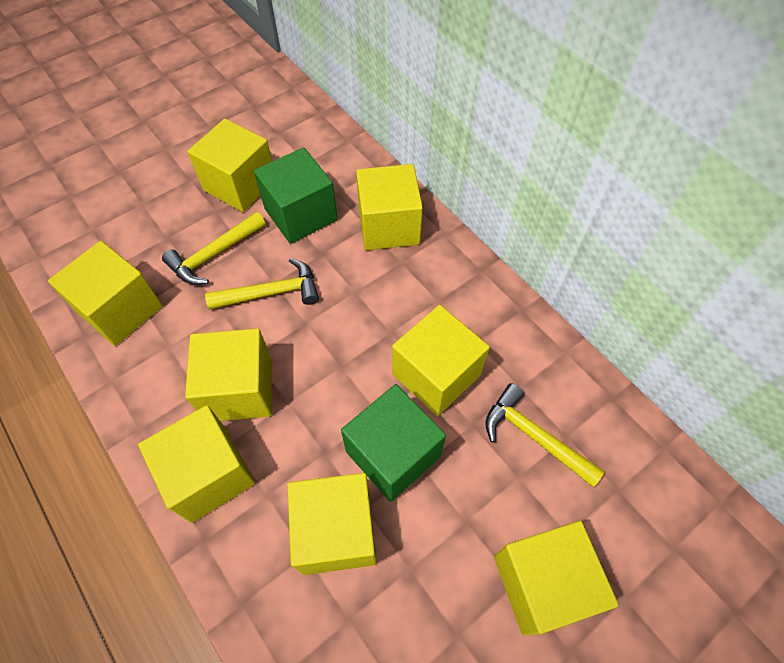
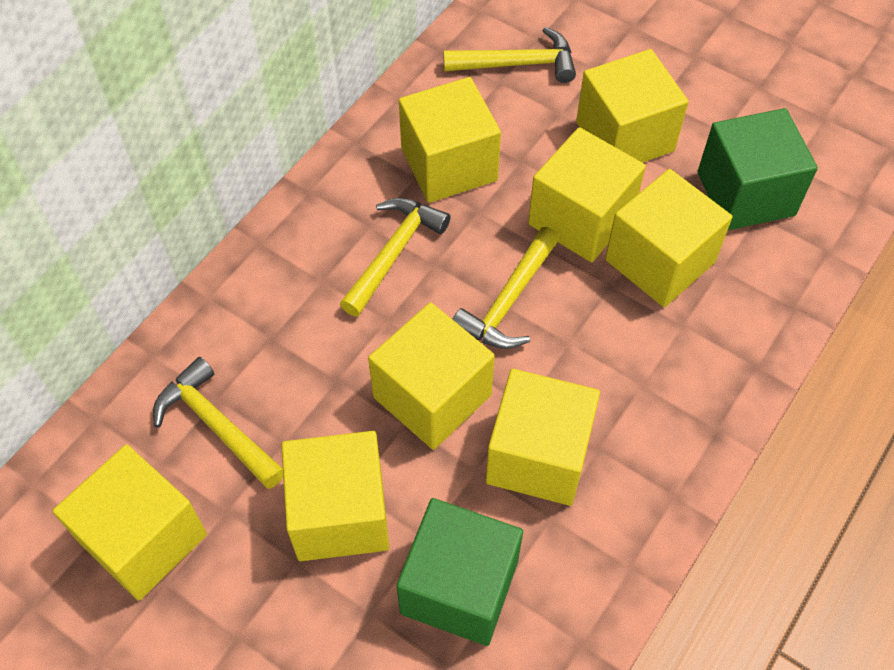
yellow hammer: [162,212,265,285] [205,258,319,310] [485,383,605,487] = 3 -> [153,357,283,489] [340,198,451,317] [443,27,576,83] [452,227,560,349] = 4

